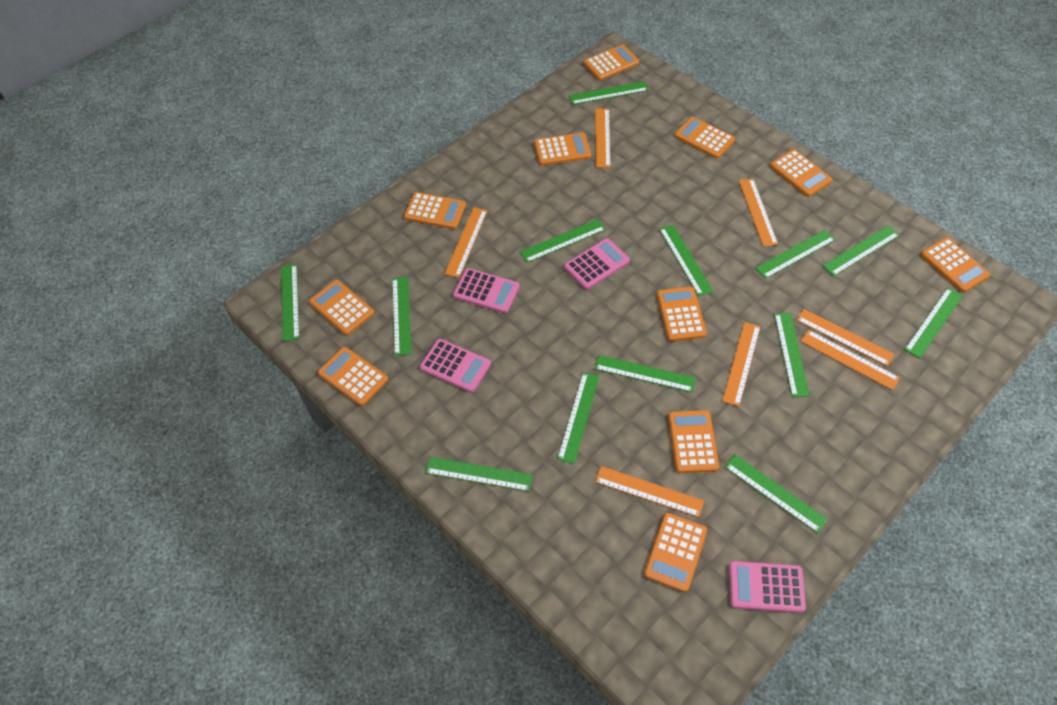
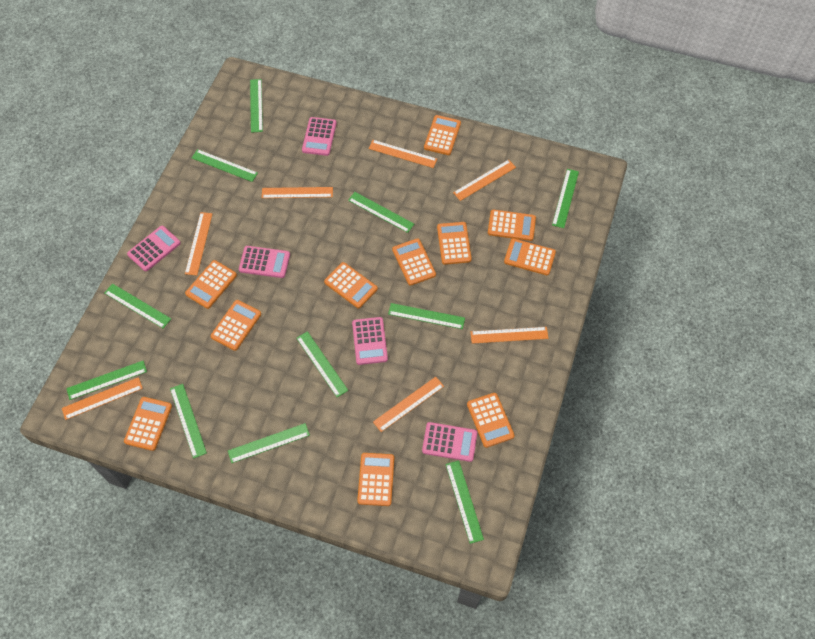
green ruler: [281,264,300,341] [392,277,411,356] [425,457,533,491] [520,219,606,263] [557,372,600,464] [569,81,649,105] [595,355,696,392] [659,225,713,296] [725,455,828,533] [755,230,836,279] [774,313,810,397] [823,226,900,276] [904,288,963,358] = 13 -> [66,361,147,400] [105,284,171,329] [170,384,207,459] [192,149,258,182] [228,423,310,463] [250,79,263,133] [296,331,348,397] [348,192,414,233] [388,303,465,329] [445,460,484,544] [552,169,579,228] = 11
pink calculator: [420,339,491,393] [453,268,520,313] [564,238,630,290] [729,561,806,613] = 4 -> [127,226,181,271] [239,246,290,278] [302,117,337,156] [352,317,388,365] [422,422,477,462] = 5

